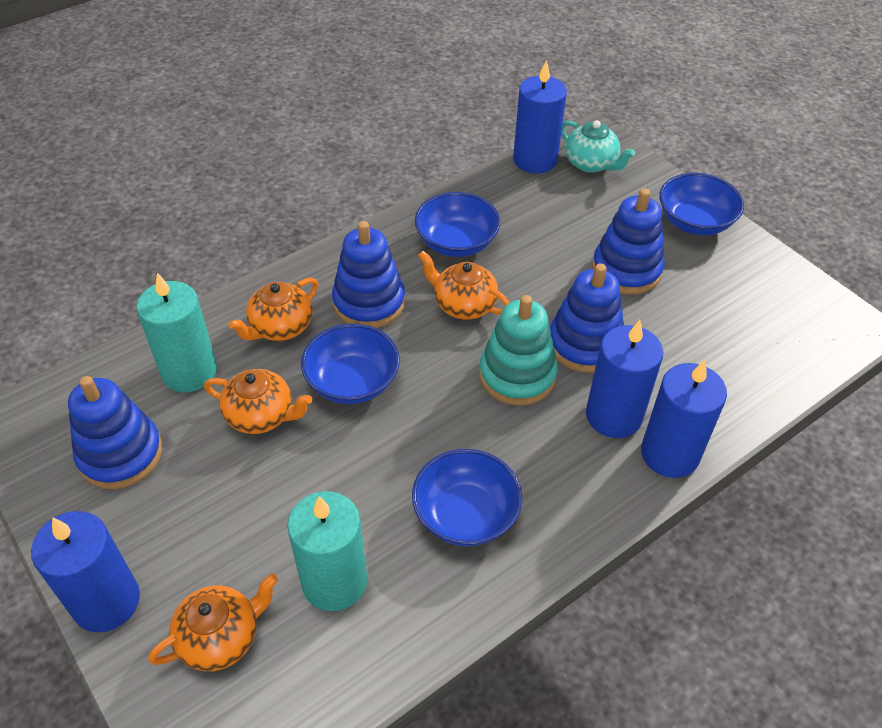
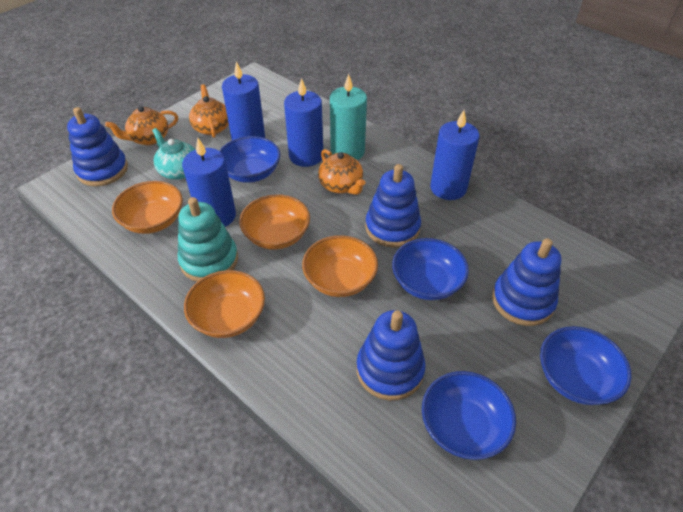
orange bowl: none = 0 -> [112,181,183,234] [184,270,265,338] [239,194,310,250] [302,235,378,297] = 4
orange teapot: [148,574,278,671] [204,369,312,434] [228,278,319,341] [418,251,509,319] = 4 -> [105,106,178,145] [189,84,229,138] [318,149,365,195] = 3
turquoise candle: [136,273,217,392] [287,491,367,611] = 2 -> [330,74,367,160] = 1

